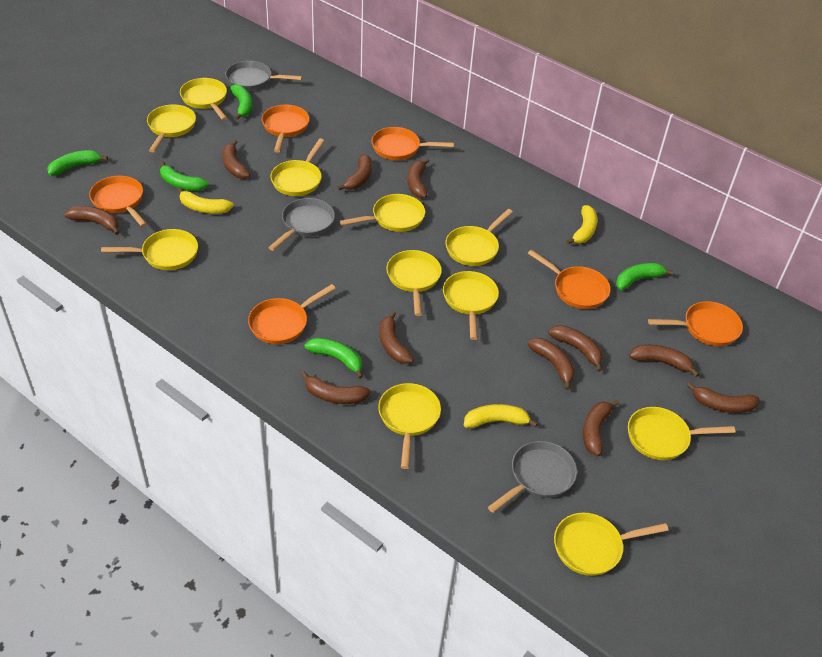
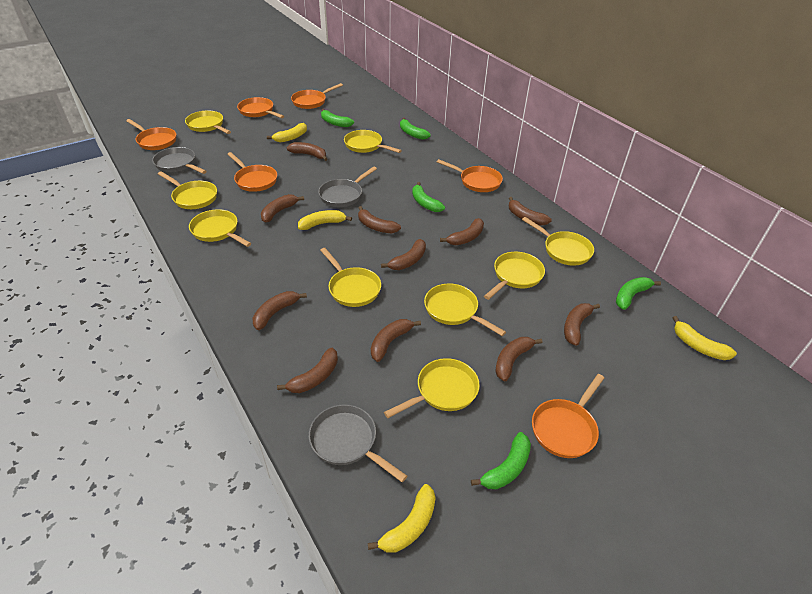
yellow banana: [177,188,234,214] [463,404,538,428] [566,205,597,244] = 3 -> [267,123,307,142] [298,210,352,230] [368,484,436,553] [673,316,737,360] = 4
yellow pan: [101,229,198,270] [147,104,196,152] [180,78,227,120] [270,139,324,196] [340,194,425,232] [378,383,441,469] [386,250,442,316] [443,271,499,340] [445,209,513,266] [554,513,669,576] [628,407,735,460] = 11 -> [158,171,217,209] [185,110,231,134] [189,209,251,247] [320,248,381,307] [344,130,402,153] [384,358,480,418] [424,284,506,336] [484,252,545,300] [522,217,594,266] = 9

